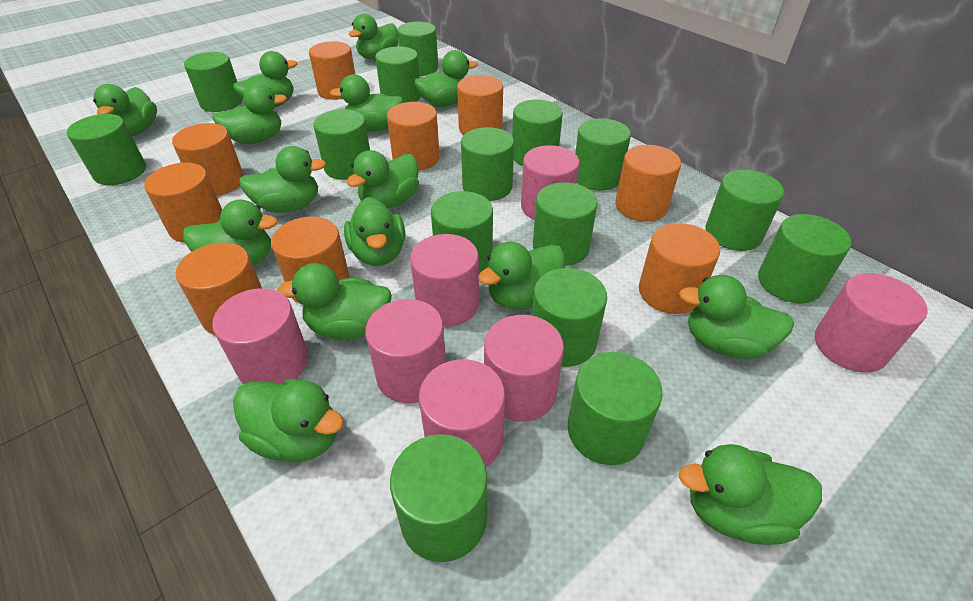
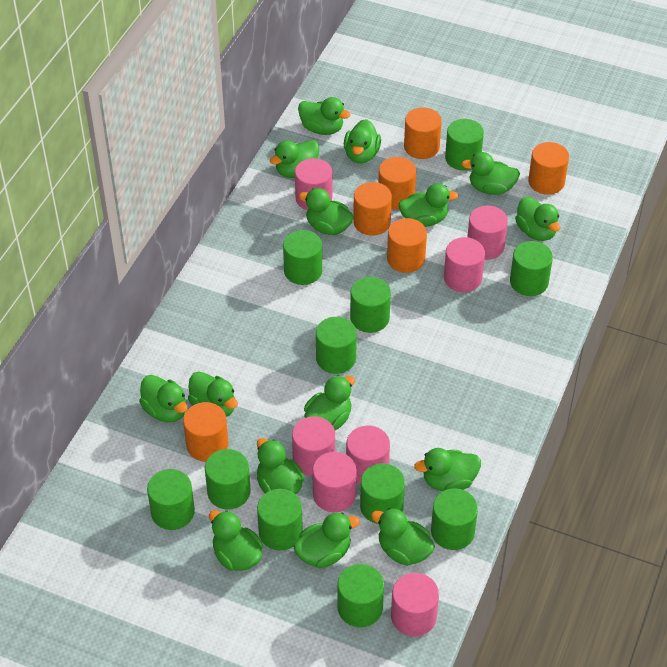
green cylinder: [67,114,146,185] [184,52,242,112] [314,109,370,180] [375,47,421,103] [390,434,487,562] [397,22,438,76] [431,191,493,273] [461,127,514,201] [512,100,563,166] [532,268,607,367] [533,182,598,266] [568,352,663,465] [575,118,631,191] [705,170,784,251] [758,214,851,303] = 15 -> [147,469,195,530] [205,449,251,510] [257,489,303,550] [283,230,322,285] [316,317,357,374] [337,564,384,627] [350,277,391,333] [360,463,405,524] [431,489,478,550] [445,119,484,171] [510,241,553,296] = 11
orange cylinder: [144,163,222,243] [172,123,244,196] [176,243,262,335] [271,216,350,304] [309,41,355,100] [387,102,440,171] [457,75,503,135] [615,145,681,222] [639,223,720,314] = 9 -> [183,402,228,462] [353,182,392,236] [378,157,416,210] [387,218,427,273] [404,107,442,159] [528,142,569,195] = 6

